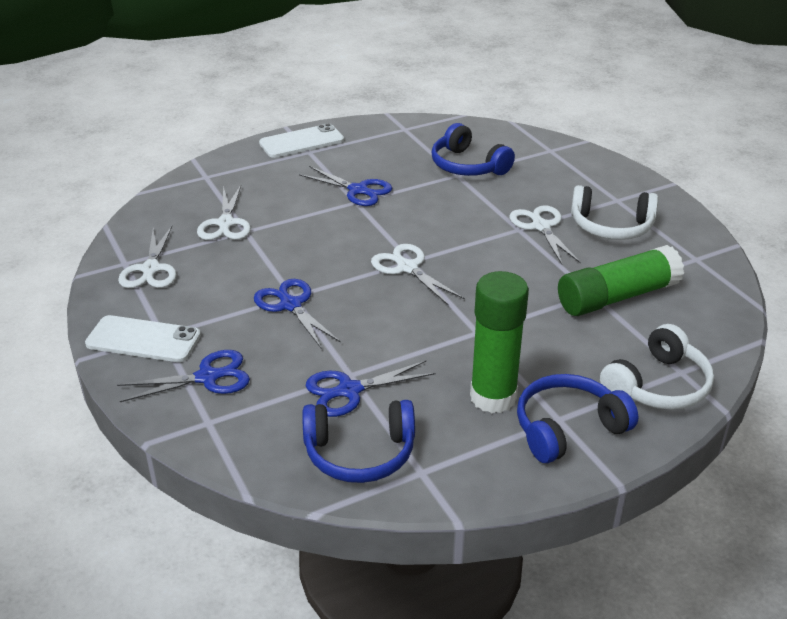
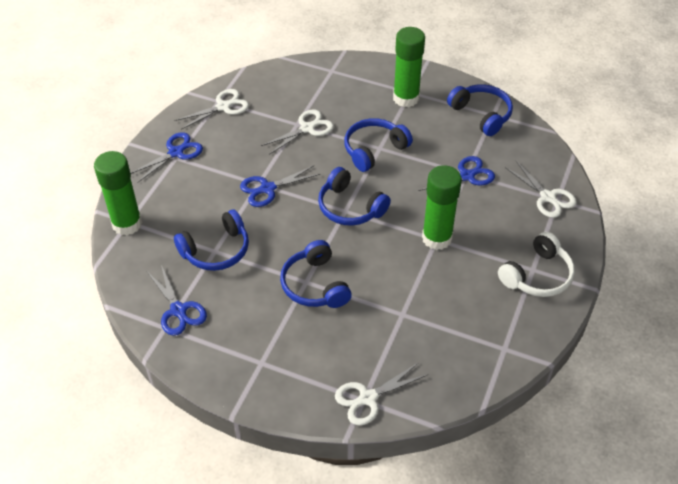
blue headphones: [302,400,415,483] [431,123,515,176] [517,374,638,463] = 3 -> [174,209,249,271] [280,240,352,308] [318,167,391,226] [344,118,413,172] [447,84,513,136] = 5
green glue stick: [470,271,529,413] [558,245,684,316] = 2 -> [94,151,142,235] [393,27,425,107] [422,165,462,250] = 3
white headphones: [571,185,658,240] [600,324,714,410] = 2 -> [498,232,575,297] = 1
white phone: [85,315,201,362] [259,123,344,158] = 2 -> none = 0

